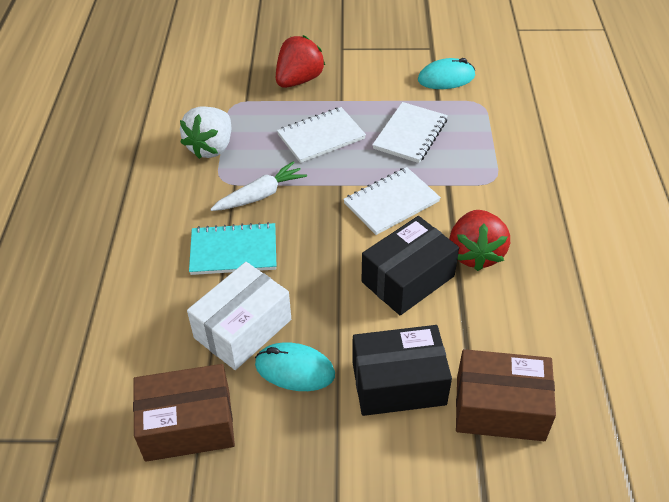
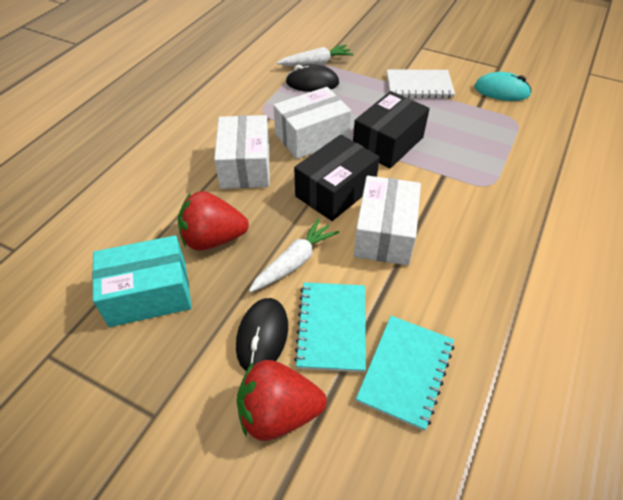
black mouse: none = 0 -> [236,298,288,371] [286,64,339,92] = 2
brown box: [133,364,235,462] [456,349,556,441] = 2 -> none = 0
turquoise box: none = 0 -> [92,235,192,327] = 1
turquoise mouse: [255,342,335,391] [418,58,475,89] = 2 -> [474,72,531,101] = 1
turquoise notebook: [189,222,276,275] = 1 -> [294,282,366,372] [356,316,455,431] = 2
white box: [187,262,291,370] = 1 -> [214,115,269,189] [273,87,351,159] [354,176,421,265] = 3
white carrot: [210,161,307,211] = 1 -> [249,218,339,292] [277,45,354,66] = 2
white notebook: [277,107,366,163] [343,167,441,235] [372,102,448,163] = 3 -> [387,70,455,98] = 1
white strawberry: [180,106,231,159] = 1 -> none = 0

